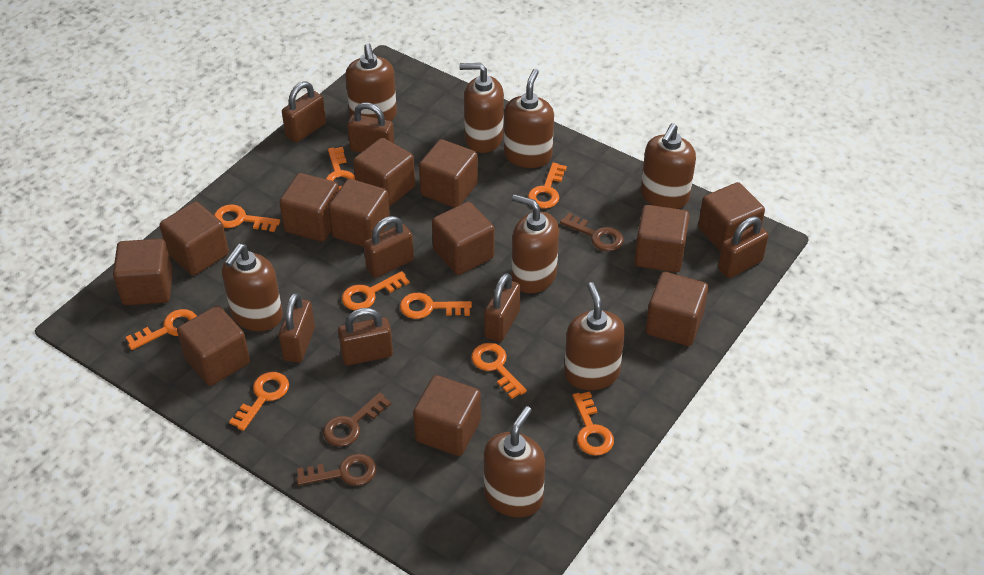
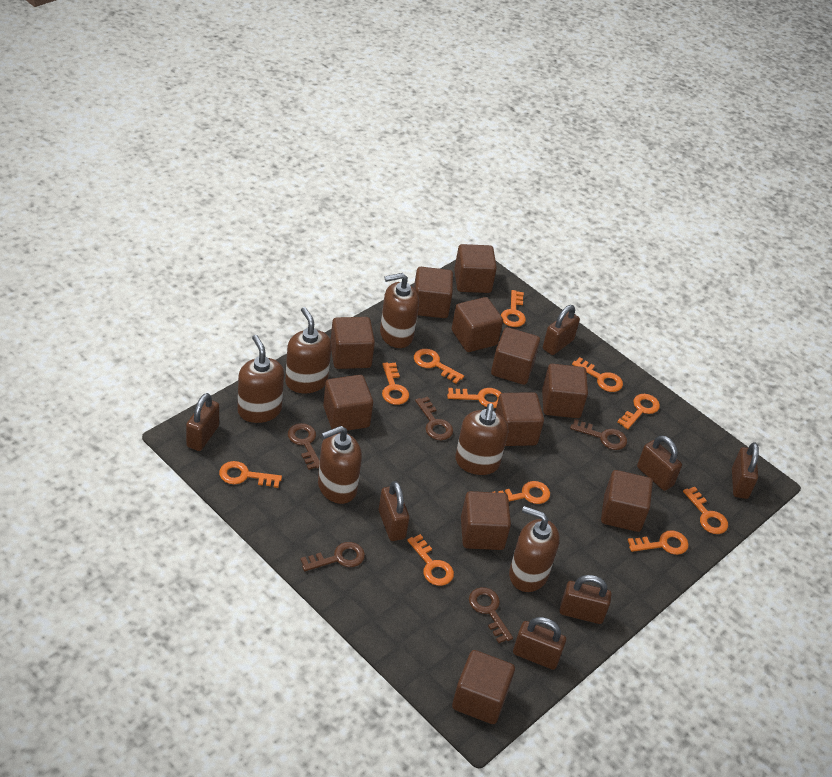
brown cube: [113,239,173,305] [160,201,229,275] [177,306,250,386] [279,173,339,242] [328,179,390,247] [353,138,415,207] [413,375,481,456] [419,139,478,208] [432,202,494,275] [634,205,690,272] [645,272,708,346] [698,182,765,252] = 12 -> [323,375,373,431] [331,317,375,369] [414,267,453,318] [452,297,503,352] [452,650,515,724] [454,244,497,293] [461,491,511,550] [491,327,540,385] [495,392,544,446] [542,364,588,418] [601,470,653,532] = 11
brown key: [297,454,376,486] [323,392,391,447] [560,213,624,251] = 3 -> [288,423,320,470] [300,542,365,571] [415,397,453,440] [469,587,513,643] [570,419,627,450] = 5
brown soap dispenser: [222,244,283,331] [346,43,397,121] [459,63,504,153] [484,406,545,517] [504,69,554,168] [512,194,559,294] [564,282,625,390] [641,123,696,209] = 8 -> [237,335,284,423] [285,307,332,393] [318,426,362,504] [380,273,419,348] [455,403,508,475] [509,506,560,592] = 6
orange key: [126,309,197,350] [214,204,280,232] [229,372,289,431] [326,147,355,190] [342,271,410,310] [400,293,472,319] [471,343,527,399] [528,163,567,209] [572,392,614,456] = 9 -> [219,461,282,488] [382,363,409,405] [407,534,454,586] [414,349,464,384] [447,388,501,408] [494,481,550,504] [501,290,526,327] [572,357,623,392] [617,394,660,429] [628,530,689,555] [683,487,728,534] = 11

